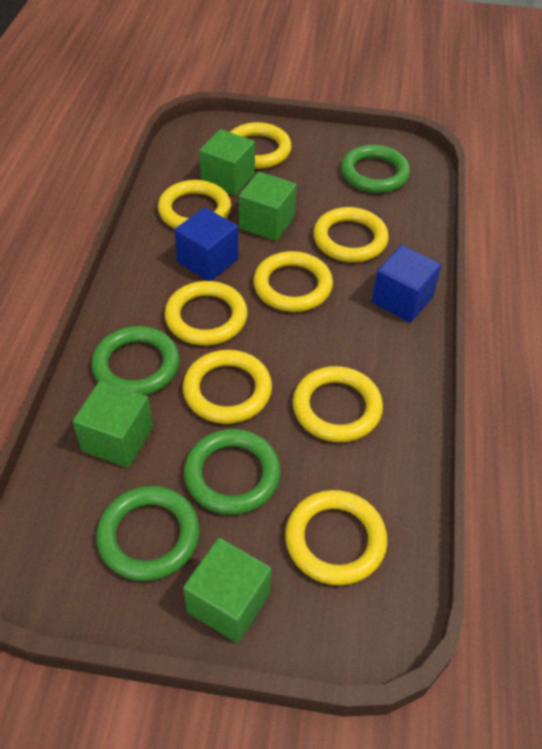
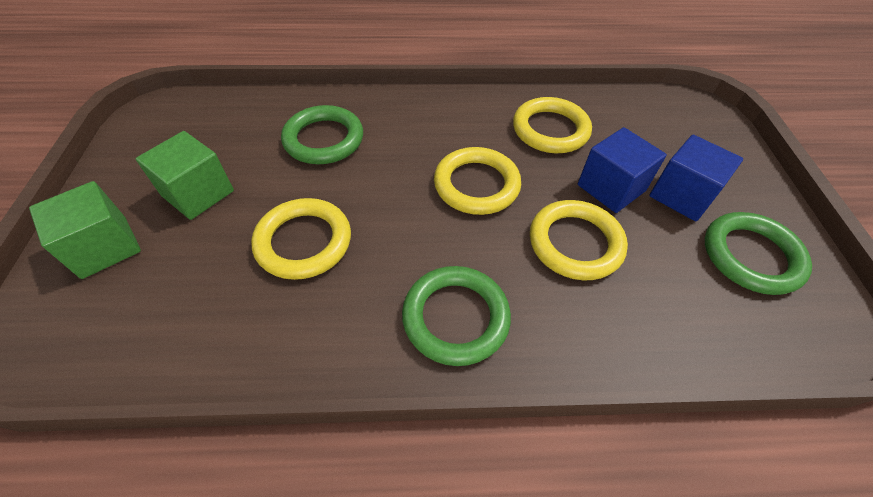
green cube: [73,380,153,468] [183,538,272,643] [199,129,255,195] [239,172,297,241] = 4 -> [29,181,141,279] [136,131,234,220] = 2
green ring: [91,326,179,395] [96,486,200,581] [184,429,281,515] [341,145,410,193] = 4 -> [281,105,363,164] [402,266,511,366] [705,212,812,295] = 3
yellow ring: [158,180,231,229] [164,281,248,346] [183,350,272,424] [230,122,292,169] [253,251,333,312] [285,490,387,585] [293,366,383,442] [313,207,389,262] = 8 -> [251,198,351,280] [434,147,521,215] [513,97,592,153] [530,200,628,280] = 4

